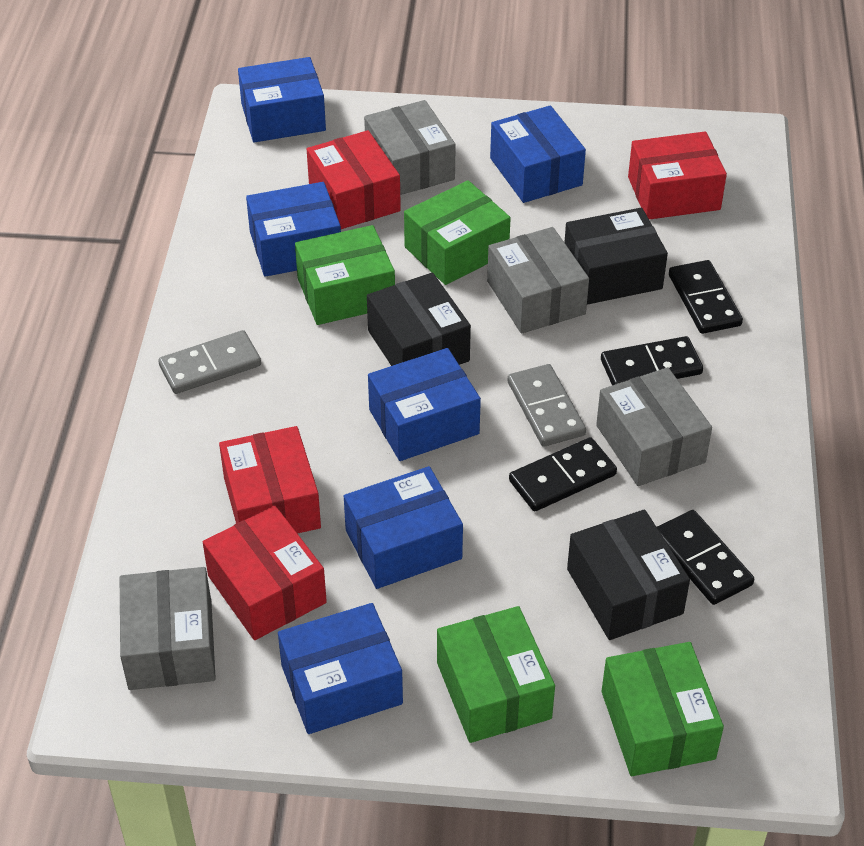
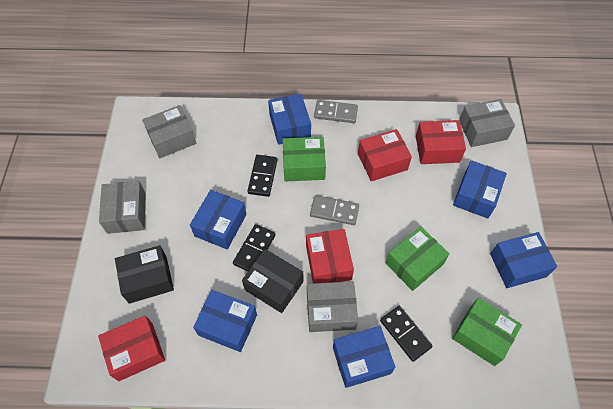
black box: [367,273,471,366] [564,208,668,305] [567,509,690,640] = 3 -> [115,245,174,304] [242,249,303,313] = 2
black domino: [509,437,617,511] [601,336,703,385] [657,510,754,605] [669,260,743,334] = 4 -> [233,224,276,271] [248,155,277,197] [380,306,433,362] = 3
green box: [295,225,395,325] [404,180,511,285] [437,606,555,743] [602,642,724,776] = 4 -> [283,137,326,182] [386,227,449,291] [452,298,522,366] = 3

